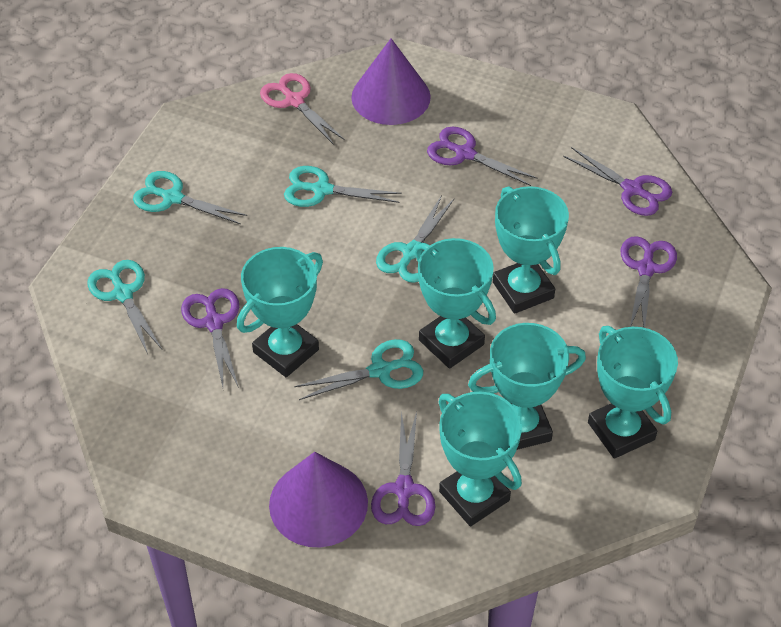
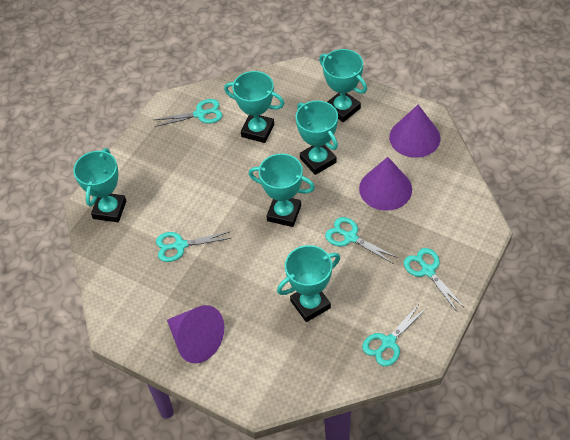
pink scissors: [260,73,345,145] = 1 -> none = 0
purple cone: [269,452,368,547] [351,38,431,125] = 2 -> [167,305,224,363] [359,157,412,211] [389,105,440,158] = 3
purple scissors: [181,288,239,388] [371,411,435,526] [427,127,537,186] [563,147,672,216] [621,236,677,328] = 5 -> none = 0

